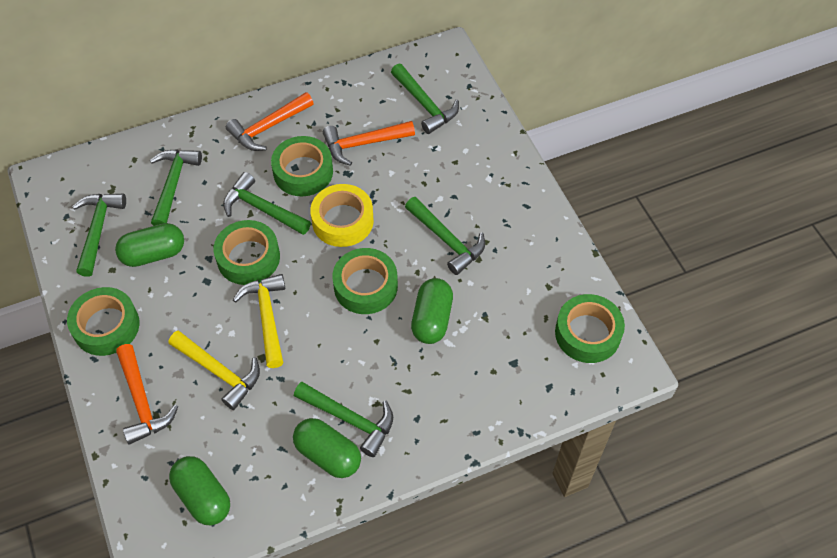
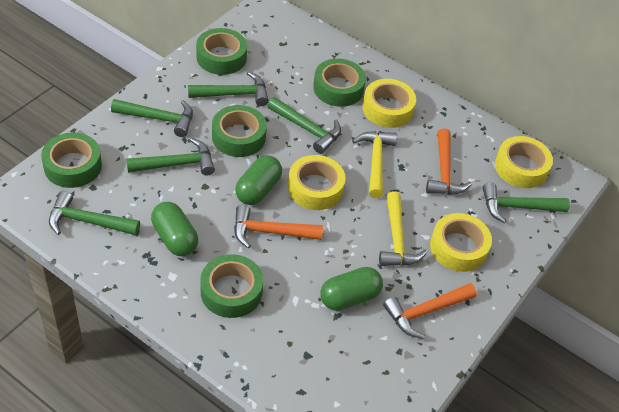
green capsule: [115,223,184,267] [169,456,230,525] [293,418,361,478] [411,278,453,344] = 4 -> [151,202,198,256] [235,155,282,205] [320,267,383,311] = 3
yellow tape: [310,184,374,247] = 1 -> [288,155,345,210] [362,79,416,128] [430,213,492,272] [495,136,553,188] = 4

